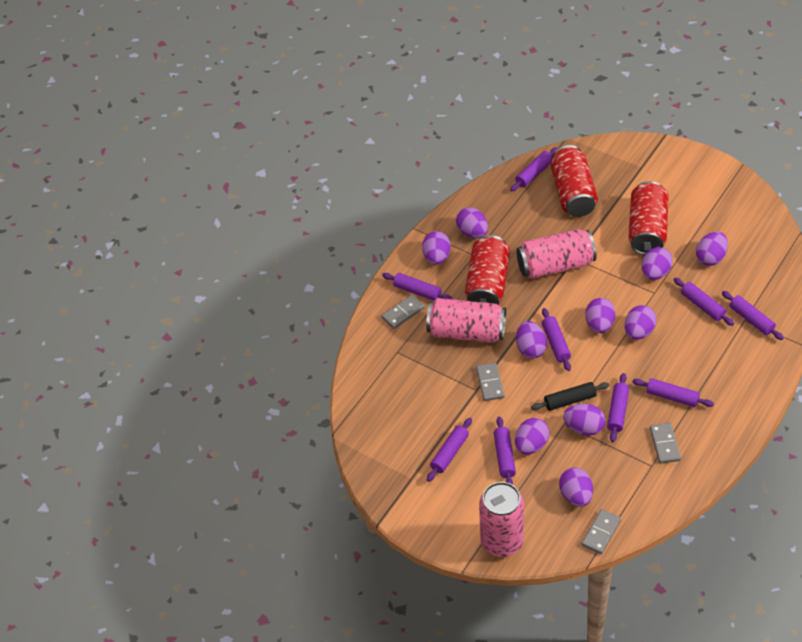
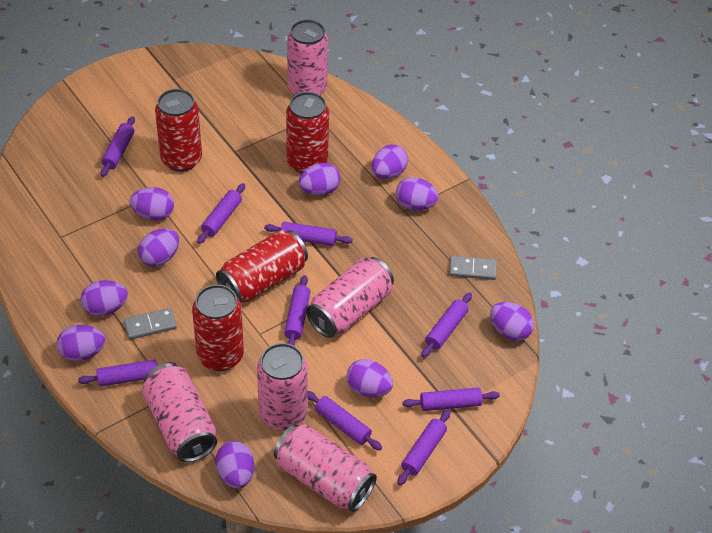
black rolling pin: [531,382,610,411] = 1 -> none = 0
grey domino: [381,295,425,329] [476,363,504,401] [582,509,621,554] [650,423,681,464] = 4 -> [124,308,177,340] [449,256,497,280] = 2
pink can: [426,298,506,343] [479,482,524,557] [516,229,597,279] = 3 -> [142,363,217,462] [257,343,308,431] [274,424,377,512] [287,19,328,95] [306,257,394,338] = 5
red can: [465,235,510,305] [551,145,598,217] [628,181,669,255] = 3 -> [155,89,202,172] [192,284,244,371] [216,230,308,302] [286,92,329,174] = 4

